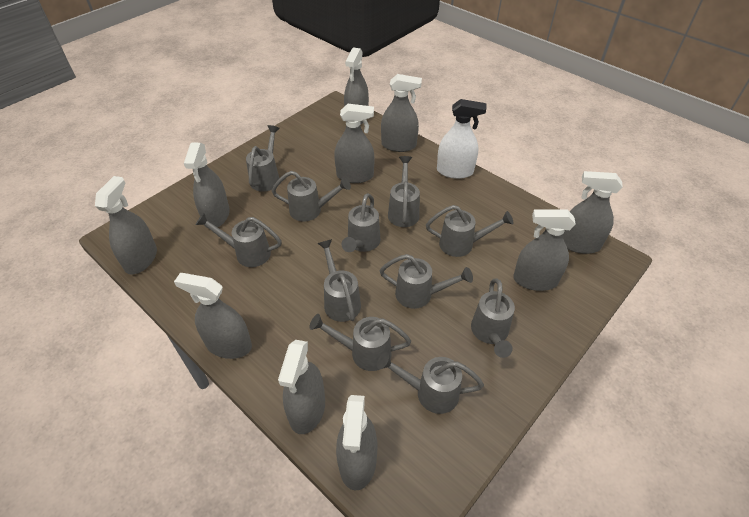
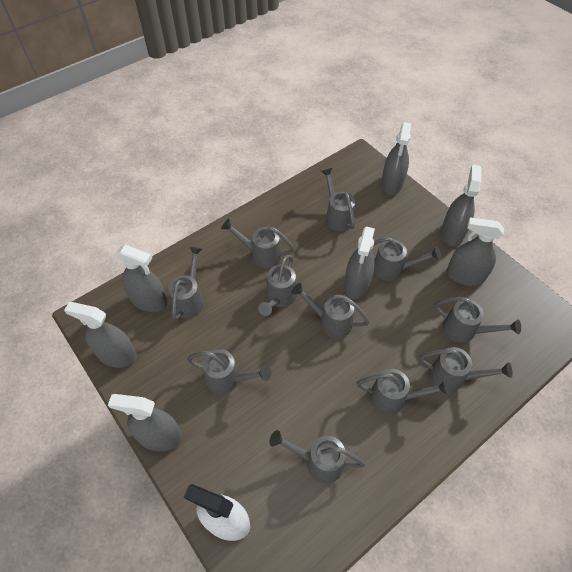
grey spray bottle: [95,176,157,274] [174,273,252,359] [184,142,230,227] [278,340,325,434] [334,104,375,183] [336,395,377,490] [344,47,369,125] [381,74,422,152] [513,210,576,291] [563,171,623,254] = 10 -> [64,302,137,368] [108,394,182,452] [116,244,167,312] [344,227,375,300] [381,122,411,195] [441,165,482,246] [446,217,504,286] = 7

